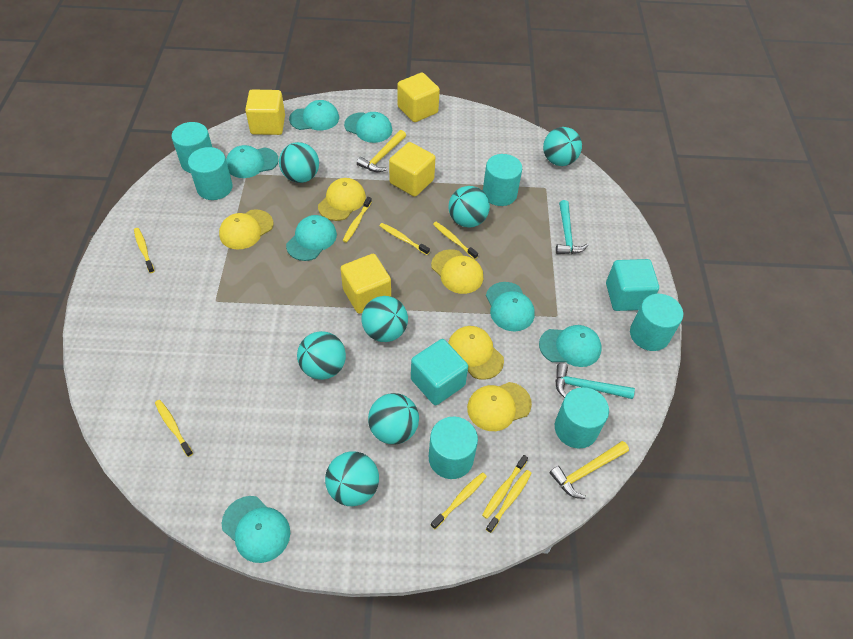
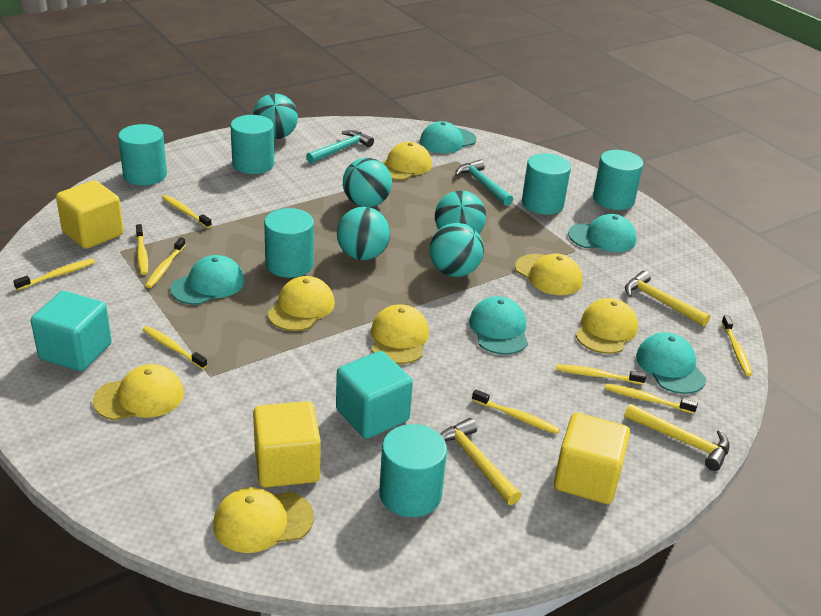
turquoise ball: [279,142,319,183] [297,331,346,380] [325,452,379,506] [361,296,408,342] [368,393,419,445] [448,186,490,228] [543,127,582,166] = 7 -> [253,94,298,139] [337,207,390,260] [343,158,392,207] [430,223,484,277] [435,190,486,234] = 5
turquoise cap: [222,496,290,563] [226,145,279,178] [286,215,337,261] [289,100,339,130] [344,112,392,143] [486,282,535,331] [539,325,602,367] = 7 -> [170,255,245,305] [420,121,476,153] [469,296,528,355] [568,214,637,252] [636,332,706,394] = 5
yellow cap: [219,209,273,250] [318,178,366,221] [431,249,483,294] [448,326,504,380] [467,382,532,431] = 5 -> [93,364,184,420] [213,487,314,553] [267,276,335,331] [371,304,429,364] [382,142,432,180] [515,254,582,295] [575,298,638,354] = 7
yellow cube: [245,89,285,135] [341,254,391,314] [389,142,435,197] [398,73,440,122] = 4 -> [56,180,124,249] [253,401,321,488] [554,413,630,504] = 3
yellow hammer: [357,130,406,172] [550,441,629,499] = 2 -> [440,418,521,505] [624,404,730,471] [625,271,711,326] = 3
yellow toothbrush: [134,228,155,273] [155,400,193,457] [343,197,372,243] [379,223,430,255] [431,472,487,529] [433,222,478,259] [482,455,528,519] [486,470,532,533] = 8 -> [13,259,95,290] [136,224,148,275] [143,326,207,369] [145,237,186,288] [162,195,212,228] [472,389,560,434] [556,364,646,385] [605,384,698,414] [722,315,753,376] = 9

